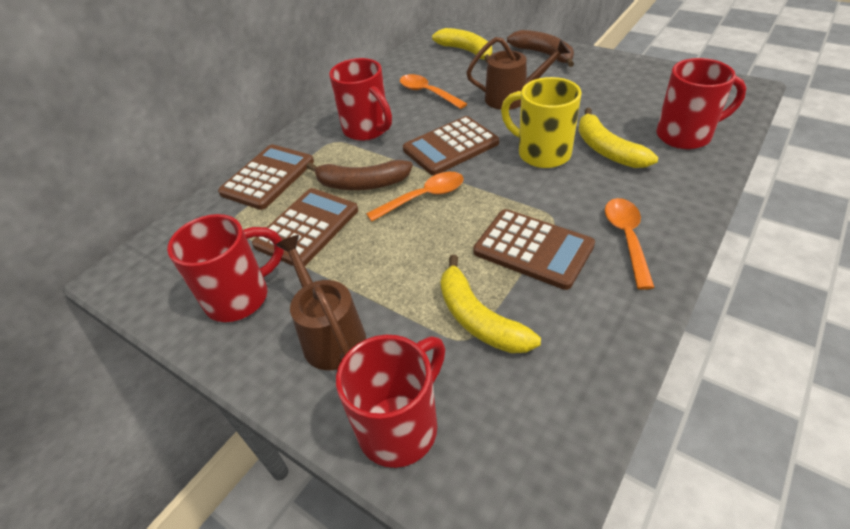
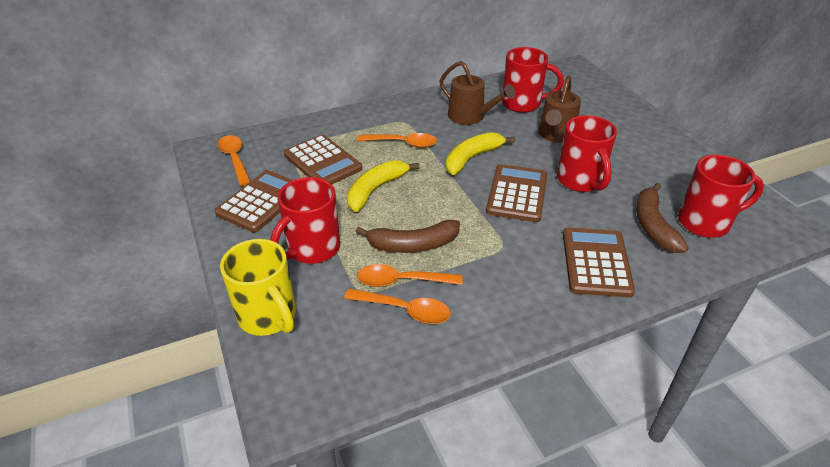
orange spoon: [366,172,464,222] [400,74,467,109] [605,198,655,290] = 3 -> [218,135,250,186] [344,289,451,324] [357,133,437,148] [357,264,462,287] = 4
yellow banana: [432,28,492,63] [441,255,541,353] [578,108,658,168] = 3 -> [347,160,419,212] [446,132,515,175] = 2

